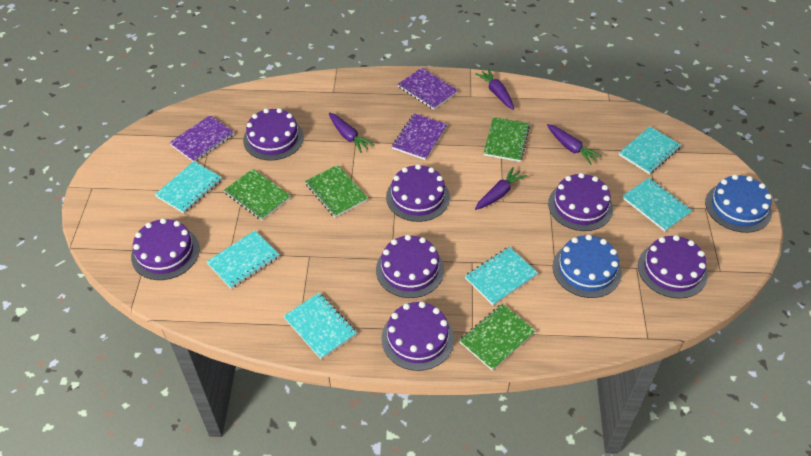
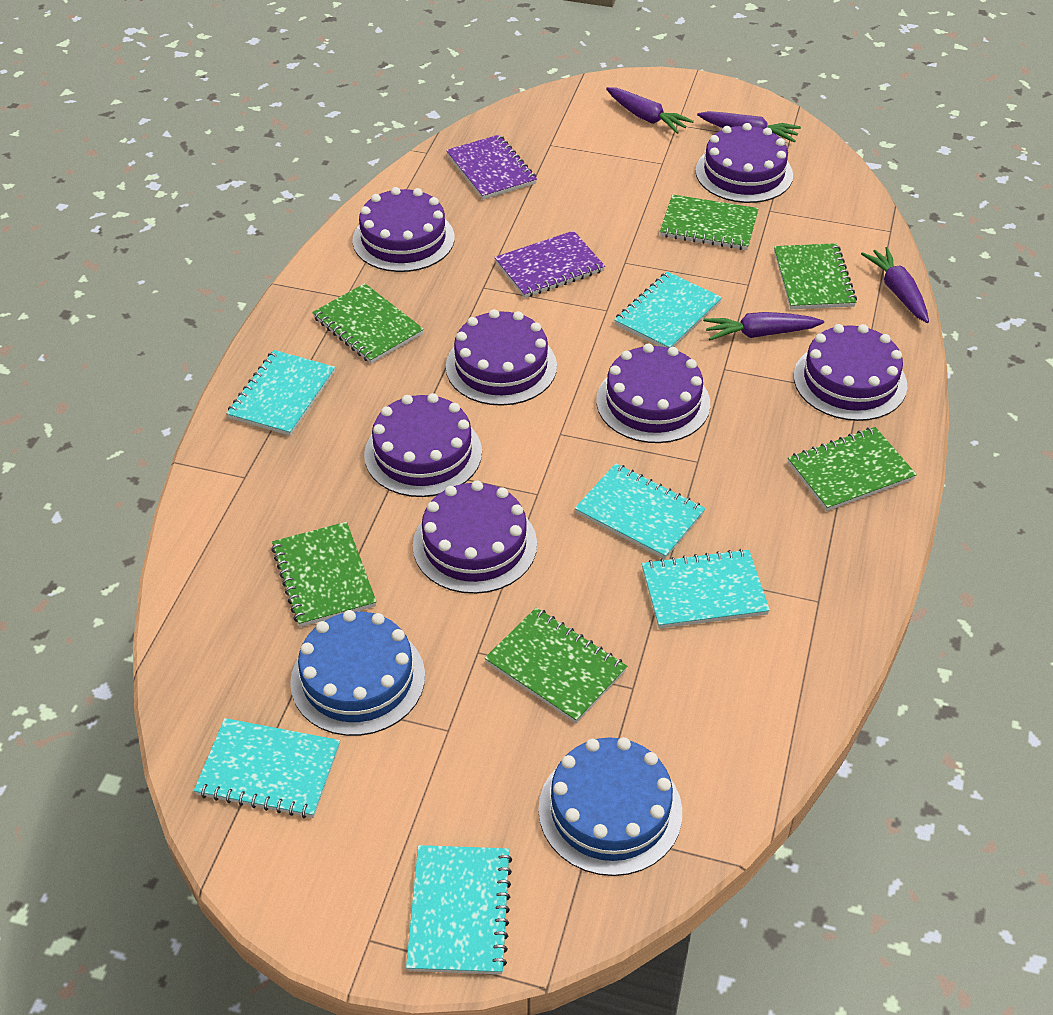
green notebook: [224,169,290,220] [305,165,368,217] [459,304,536,371] [484,117,530,162] = 4 -> [271,522,377,627] [312,283,424,364] [485,607,627,723] [660,194,759,250] [774,243,857,309] [788,427,917,511] = 6
purple notebook: [169,115,234,162] [392,113,447,160] [398,68,458,110] = 3 -> [446,135,537,199] [494,231,605,298] = 2

